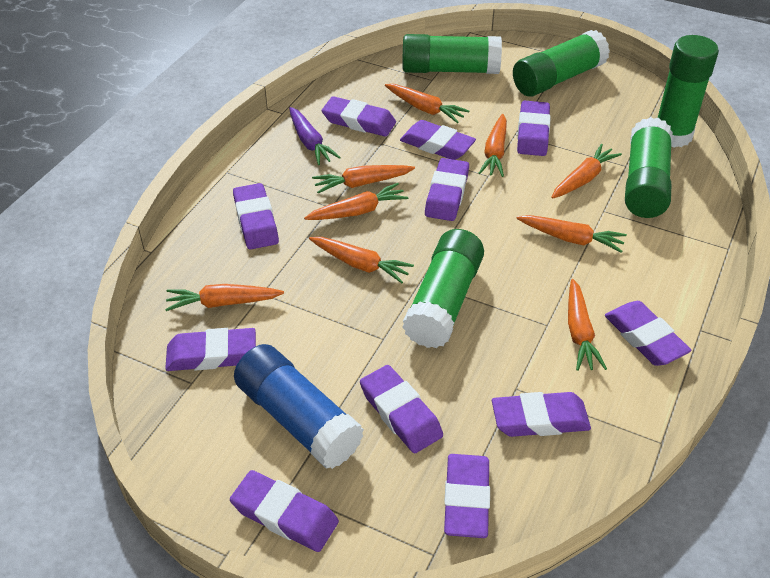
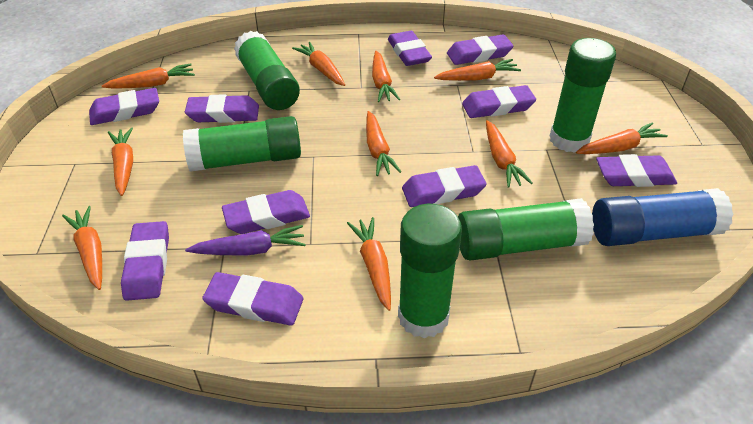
orange carrot: [165,284,284,311] [304,183,408,220] [309,237,414,283] [312,165,415,193] [385,84,469,123] [479,114,507,177] [516,215,627,253] [551,144,622,199] [568,279,607,371] = 9 -> [62,206,102,290] [102,63,195,89] [108,127,133,196] [292,42,345,86] [347,217,391,311] [366,111,401,176] [372,51,400,102] [434,59,521,81] [486,120,532,188] [576,122,668,154] = 10
purple eraser: [165,328,256,371] [230,470,339,552] [233,183,279,249] [322,96,396,137] [360,365,443,453] [400,120,476,160] [425,158,469,221] [444,454,490,538] [492,392,591,437] [517,101,551,156] [605,301,692,366] = 11 -> [89,88,159,125] [121,221,169,301] [185,94,259,123] [202,272,303,325] [222,190,310,234] [388,31,432,66] [402,165,486,207] [447,35,513,65] [462,85,536,118] [596,154,677,187] = 10

